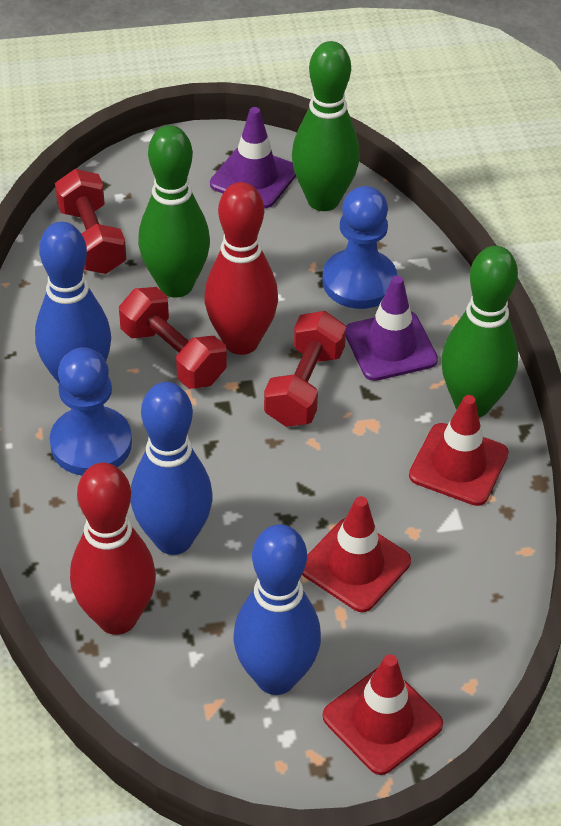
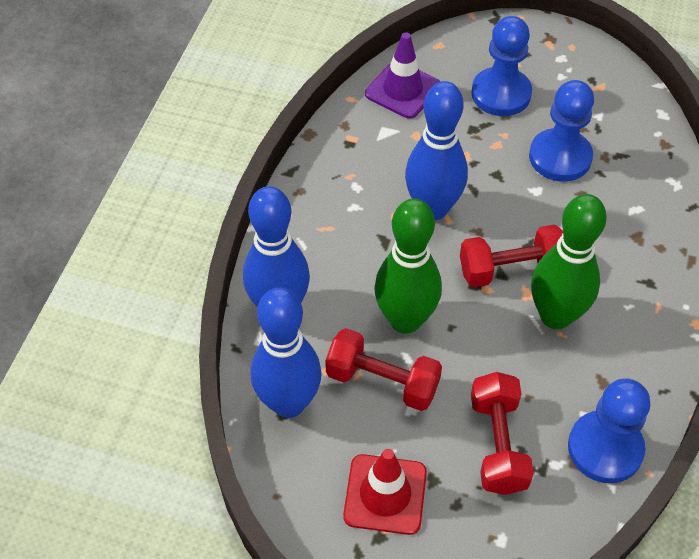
blue pawn: [49,347,132,476] [322,186,397,309] = 2 -> [471,16,532,116] [529,80,594,182] [568,378,650,483] = 3
green bowling pin: [138,125,210,298] [292,41,360,211] [441,246,518,418] = 3 -> [374,198,442,334] [531,194,607,329] = 2
purple traffic cone: [210,107,296,208] [346,276,438,381] = 2 -> [365,32,440,119] = 1
red bowling pin: [70,463,156,635] [204,182,278,355] = 2 -> none = 0
red traffic cone: [302,496,411,612] [323,654,443,775] [409,395,509,506] = 3 -> [343,449,427,535] = 1

